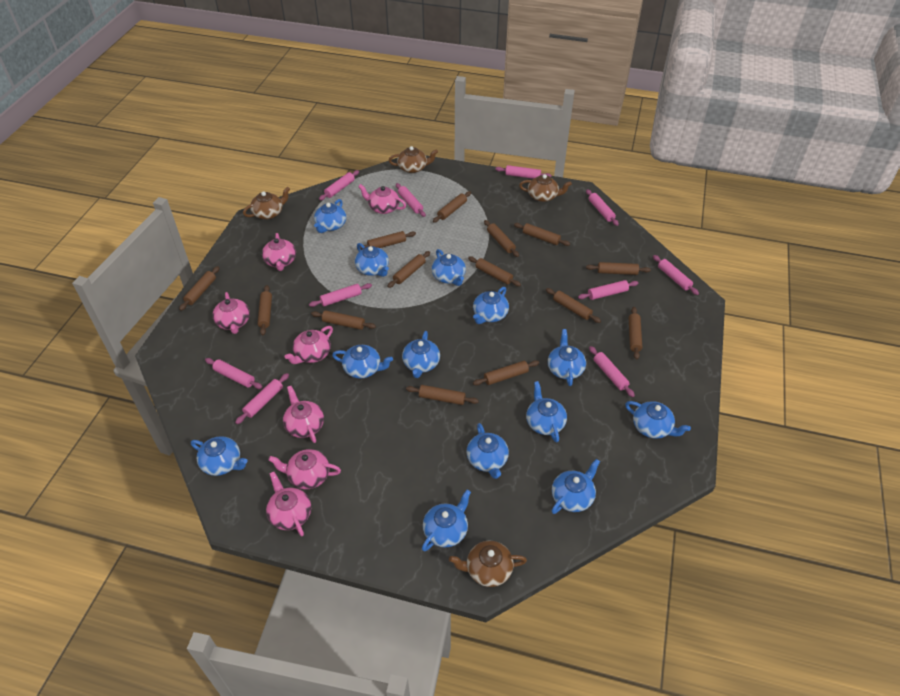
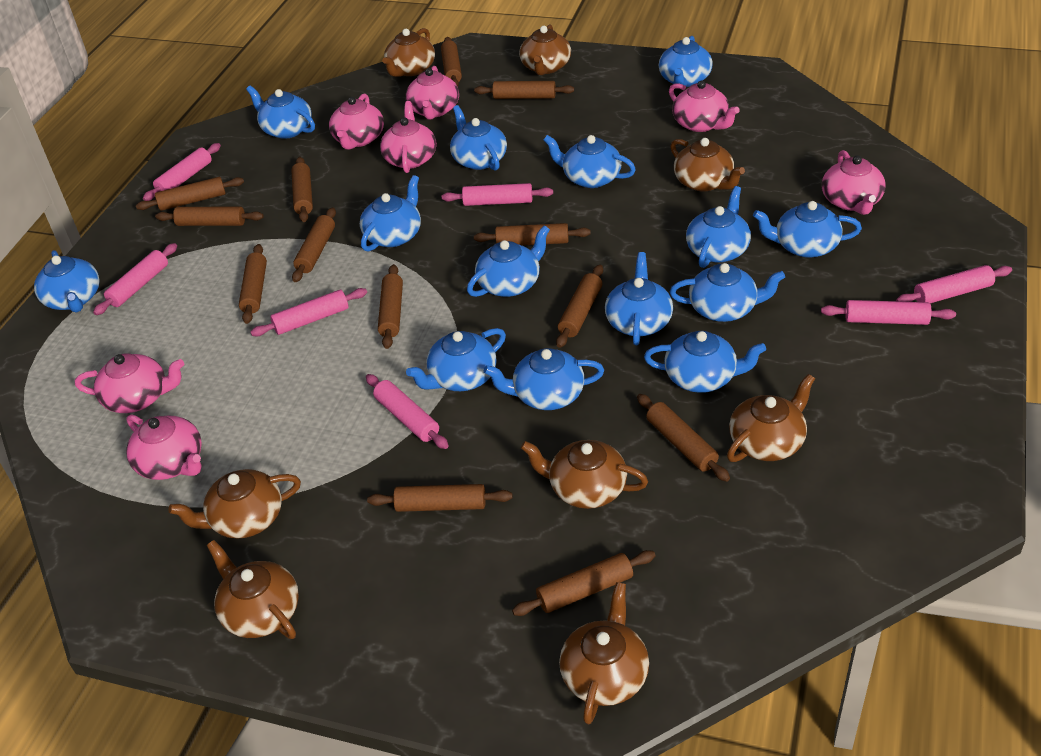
blue teapot: [191,436,248,476] [314,199,346,233] [332,345,393,379] [355,243,389,277] [402,331,440,378] [422,490,471,551] [432,249,466,286] [466,423,509,479] [473,287,509,324] [526,381,567,443] [548,329,586,386] [552,459,600,514] [625,401,691,439] = 13 -> [34,250,100,313] [246,85,315,139] [360,175,421,252] [406,328,506,391] [450,105,507,171] [467,225,550,297] [484,348,604,410] [544,135,636,188] [605,252,673,345] [644,331,766,393] [659,36,713,87] [670,263,785,322] [686,186,751,268] [753,201,862,258] = 14
brown rolling pin: [179,266,219,311] [258,285,272,335] [311,310,376,330] [357,231,416,250] [387,251,430,288] [406,385,479,405] [433,191,471,223] [468,256,521,286] [473,360,539,385] [484,220,519,257] [514,223,570,246] [546,288,601,323] [586,262,651,275] [629,307,642,360] = 14 -> [136,177,244,211] [155,206,264,226] [239,244,267,324] [291,157,313,222] [292,207,336,282] [367,484,513,512] [378,264,403,349] [441,37,462,87] [474,81,574,99] [474,223,591,245] [512,550,656,616] [556,265,603,348] [637,394,730,482] = 13
brown teapot: [243,187,290,219] [389,146,438,173] [449,541,527,587] [519,174,572,202] = 4 -> [169,469,301,539] [207,540,299,639] [382,28,435,77] [519,25,571,75] [521,440,648,509] [559,582,649,724] [670,138,745,192] [727,374,815,462] = 8
pink rolling pin: [205,358,263,389] [235,373,289,424] [309,283,372,307] [319,170,359,200] [396,183,426,217] [495,165,551,179] [578,280,638,300] [586,189,619,226] [589,346,635,397] [653,255,699,295] = 10 -> [93,243,177,315] [143,143,221,201] [251,288,367,336] [366,374,449,449] [442,183,553,206] [821,300,956,325] [896,265,1012,303] = 7

